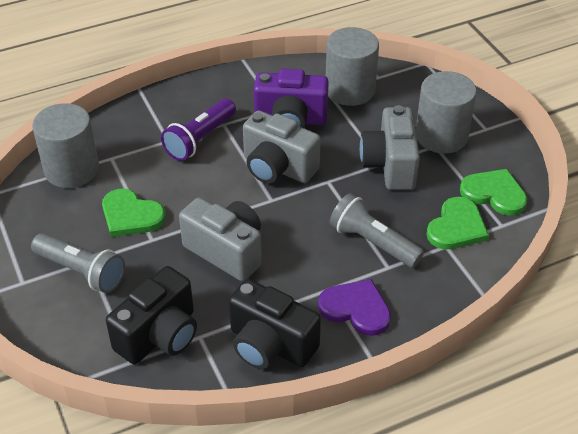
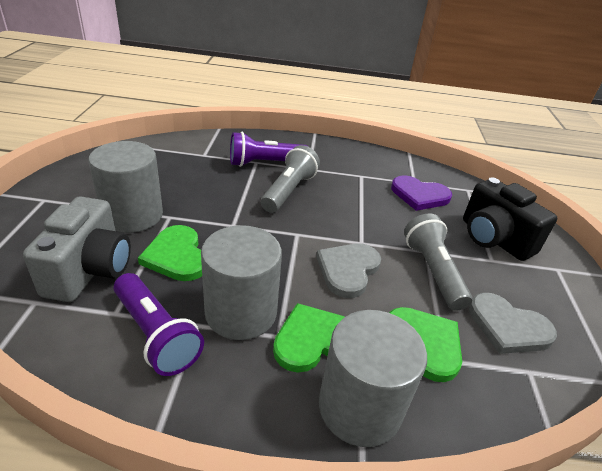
black camera: [106,266,197,364] [229,279,321,369] = 2 -> [463,177,557,261] = 1
grey camera: [179,198,262,281] [243,110,321,184] [360,105,420,190] = 3 -> [23,196,131,302] = 1
grey heart: none = 0 -> [316,243,381,298] [469,293,557,354] = 2
purple camera: [254,69,329,128] = 1 -> none = 0
purple flashlight: [161,99,236,161] = 1 -> [114,273,204,376] [230,132,307,167] = 2

